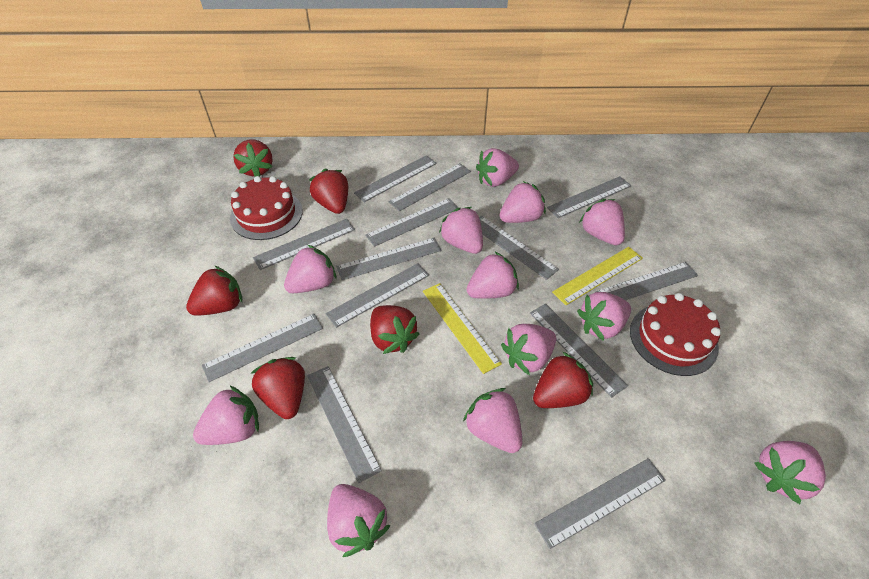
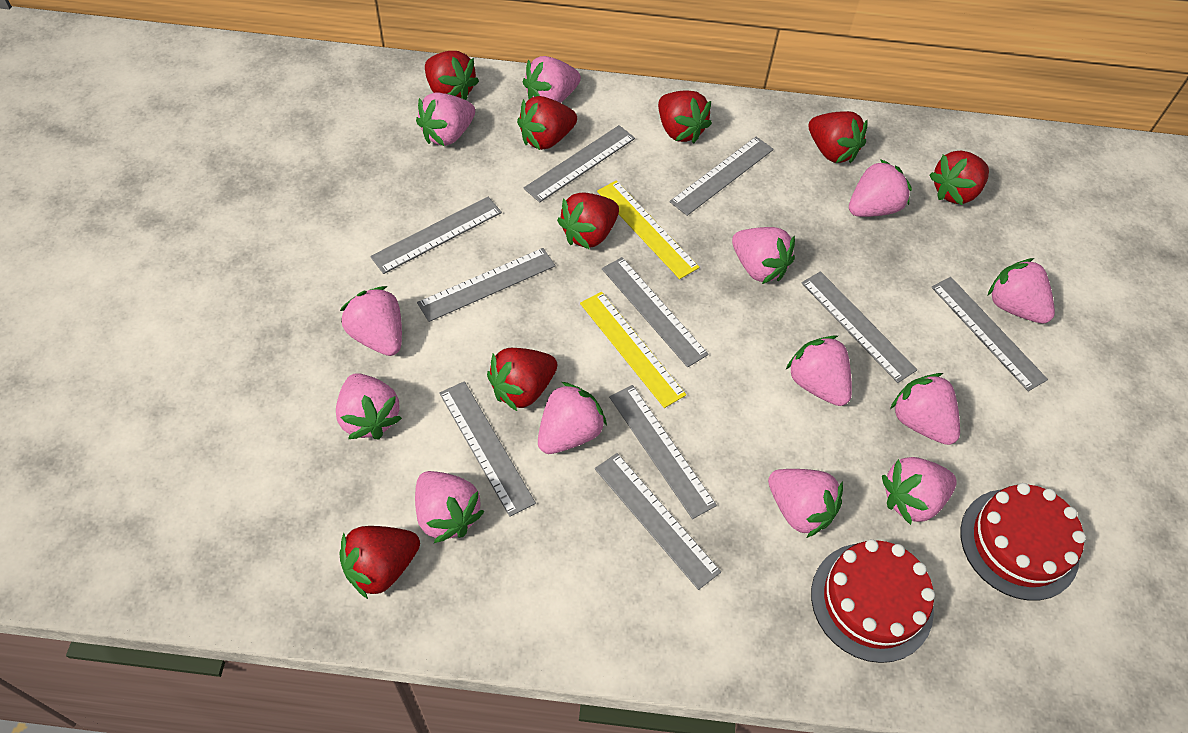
grey ruler: [202,314,323,382] [253,219,355,270] [307,366,382,483] [326,263,429,328] [336,238,441,280] [354,155,437,202] [365,198,458,247] [389,163,471,211] [479,216,559,280] [530,304,628,398] [534,458,666,549] [547,176,631,218] [595,262,698,300] = 13 -> [370,197,502,274] [417,248,556,322] [439,381,536,517] [524,125,635,203] [595,453,721,590] [602,257,709,367] [609,385,717,519] [669,137,774,216] [802,271,917,383] [931,277,1048,391] = 10
pink strawberry: [193,385,259,445] [284,245,337,293] [327,484,391,557] [439,207,483,254] [463,388,522,453] [466,251,519,299] [476,148,519,187] [500,181,546,223] [501,324,556,375] [577,292,631,341] [580,199,625,245] [755,441,826,504] = 12 -> [336,373,402,439] [340,286,402,356] [415,471,485,543] [416,92,475,146] [523,56,581,103] [538,382,607,454] [732,227,795,284] [768,469,843,538] [786,335,852,406] [849,159,912,217] [882,457,957,525] [890,373,960,445] [988,258,1055,324] = 13
red strawberry: [186,266,242,316] [233,139,273,177] [250,357,305,419] [309,169,348,214] [370,305,420,354] [533,352,593,408] = 6 -> [339,526,420,599] [425,51,479,100] [487,348,557,411] [517,96,577,150] [557,192,619,250] [658,91,712,143] [808,111,868,163] [930,150,989,205] = 8

